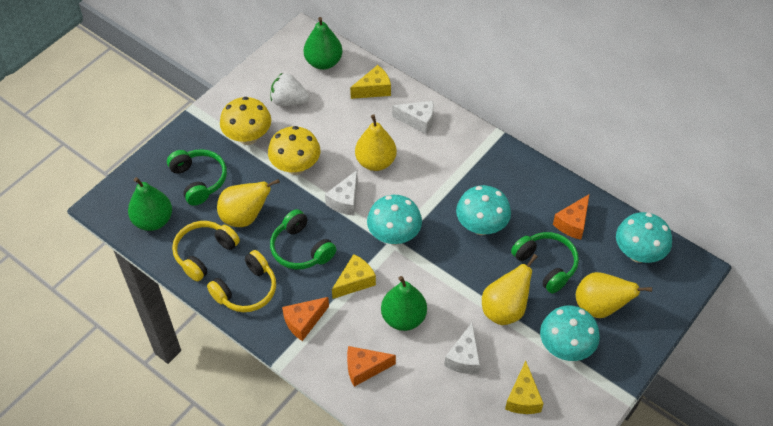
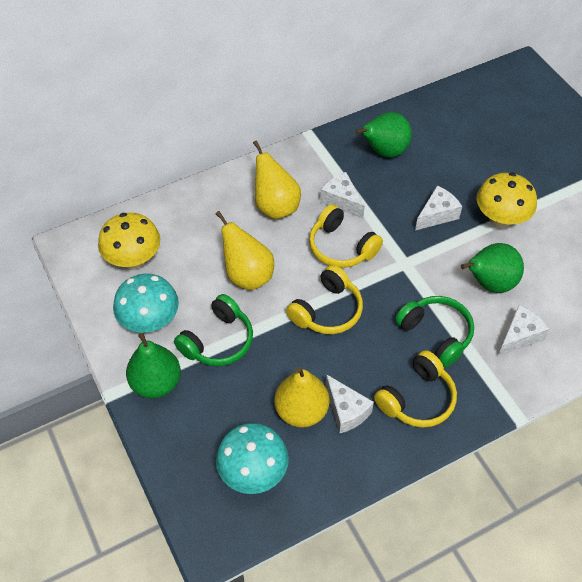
green headphones: [167,149,227,206] [270,209,336,270] [511,232,579,294] = 3 -> [174,294,253,366] [395,296,474,368] = 2
orange cheese: [282,297,329,341] [347,346,396,387] [553,194,589,240] = 3 -> none = 0
turquoise mushroom: [367,195,422,245] [456,185,511,235] [540,306,600,361] [616,212,672,263] = 4 -> [113,274,179,333] [216,423,289,494] = 2
white cheese: [325,170,358,216] [392,101,434,135] [444,323,480,374] = 3 -> [320,172,365,218] [325,374,374,434] [415,185,462,231] [498,305,549,356] = 4
white strawberry: [271,73,309,106] = 1 -> none = 0
yellow cheese: [332,254,376,299] [350,65,391,99] [505,361,544,414] = 3 -> none = 0
yellow headphones: [172,221,240,281] [207,250,276,312] = 2 -> [286,265,363,334] [309,204,383,268] [374,350,457,428] = 3
yellow pear: [217,179,280,227] [355,115,397,171] [482,254,538,325] [576,272,652,318] = 4 -> [216,211,274,290] [253,140,301,219] [274,367,329,428] = 3

